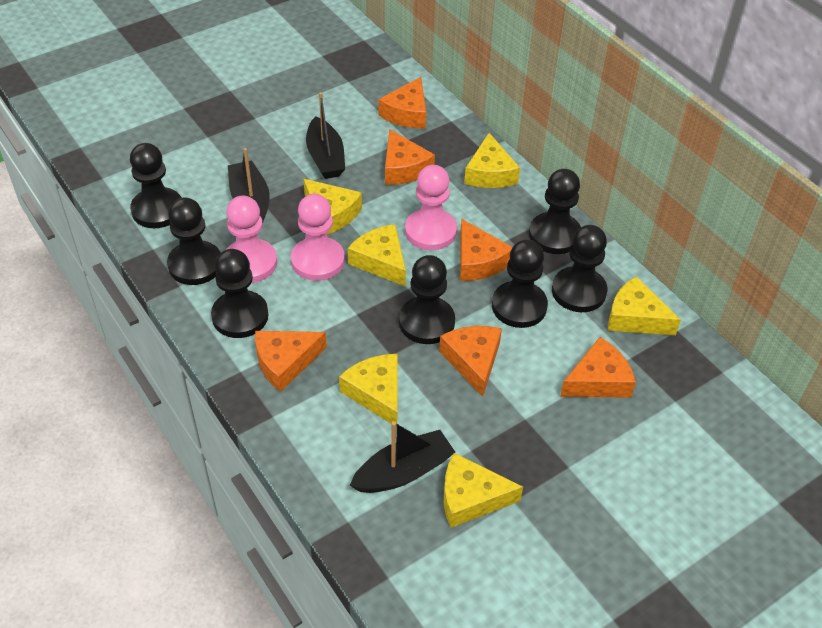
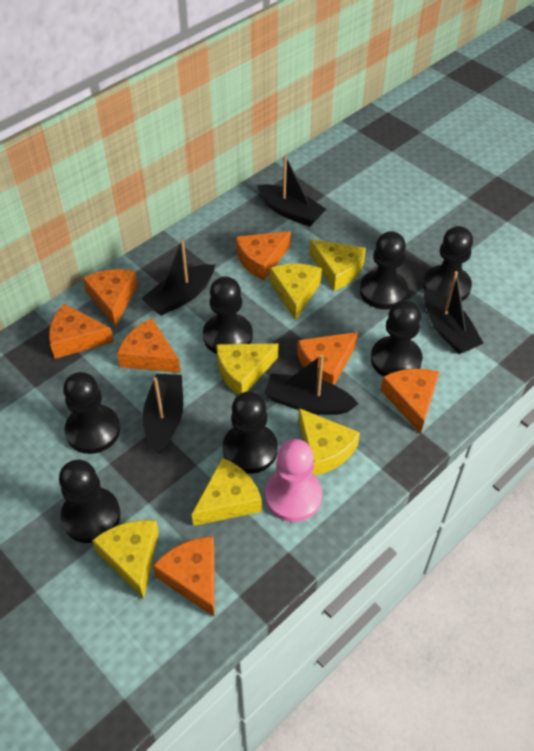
black boat: [228,148,270,223] [306,92,345,179] [350,422,455,493] = 3 -> [141,240,215,316] [143,374,183,454] [257,155,326,227] [264,355,358,415] [424,271,484,354] = 5
orange cheese: [255,331,327,392] [378,77,426,128] [385,129,435,185] [439,326,502,397] [460,219,513,281] [560,337,636,398] = 6 -> [49,304,114,359] [83,269,137,327] [117,318,181,373] [153,536,214,617] [236,231,291,281] [297,332,358,385] [381,369,439,434] = 7
pink pawn: [226,196,277,283] [291,194,345,281] [405,165,457,250] = 3 -> [265,439,322,522] = 1

